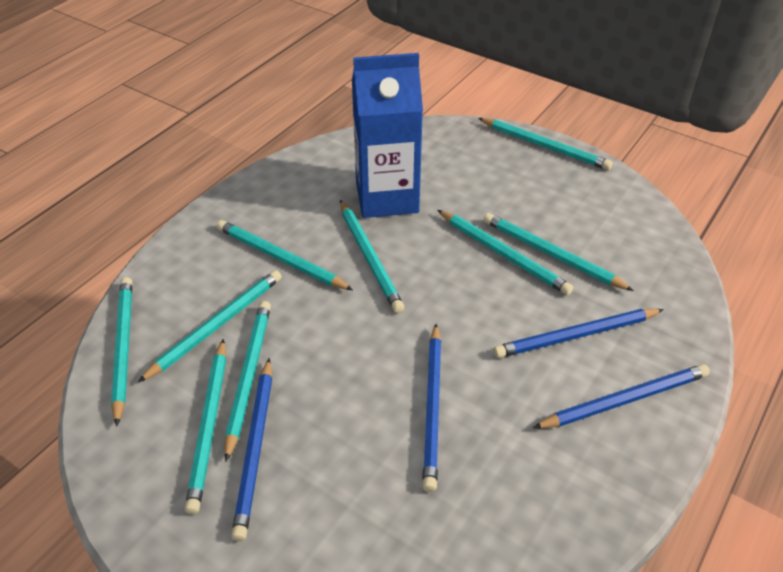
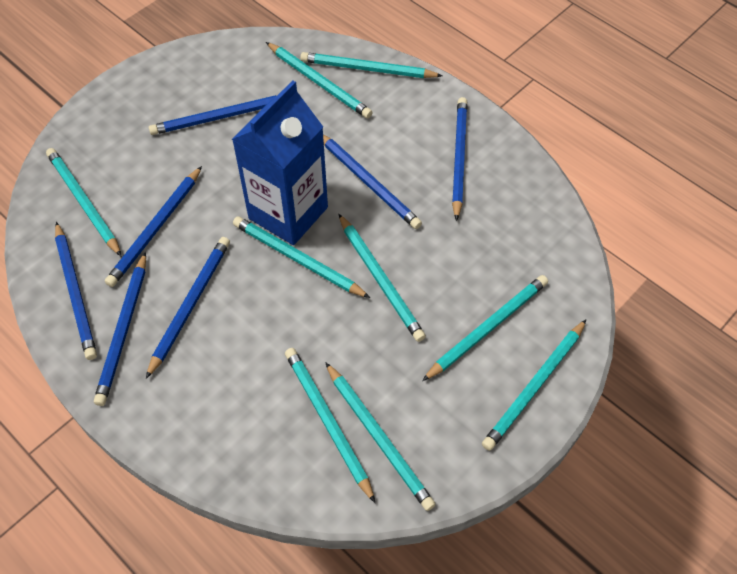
blue pencil: [231,358,272,541] [422,324,441,492] [494,309,664,358] [533,364,710,428] = 4 -> [55,222,97,360] [94,252,146,406] [105,166,202,287] [146,237,230,379] [149,95,277,135] [323,134,422,229] [452,97,467,221] = 7

